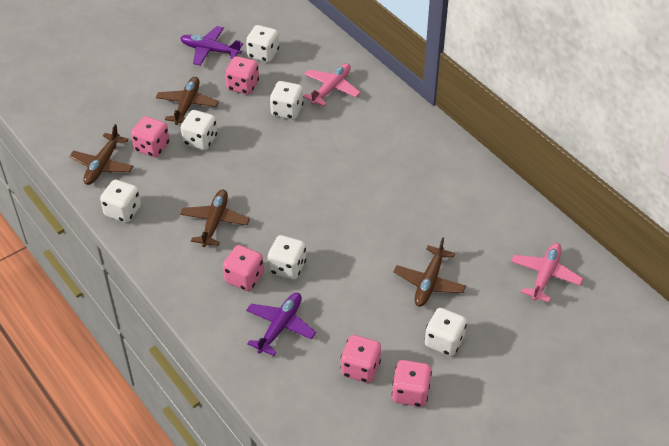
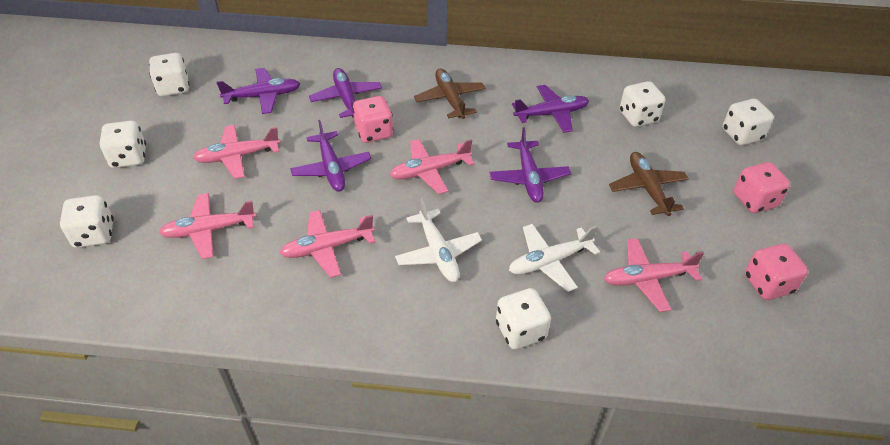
brown plane: [70,124,133,185] [156,77,219,125] [180,190,250,247] [394,237,466,307] = 4 -> [414,68,485,119] [609,152,689,216] = 2
pink dice: [131,116,170,157] [223,245,264,291] [225,56,259,94] [340,335,381,383] [392,360,432,407] = 5 -> [353,96,393,143] [734,162,790,213] [745,244,808,300] = 3
pink plane: [303,63,361,106] [511,243,583,302] = 2 -> [159,193,256,259] [193,125,280,179] [280,210,375,278] [390,139,475,194] [604,238,704,312] = 5
purple plane: [180,26,243,66] [246,293,316,356] = 2 -> [216,68,300,114] [290,120,371,192] [309,68,382,118] [490,127,571,203] [512,85,589,133] = 5
white plane: none = 0 -> [395,198,482,282] [509,224,600,292] = 2

